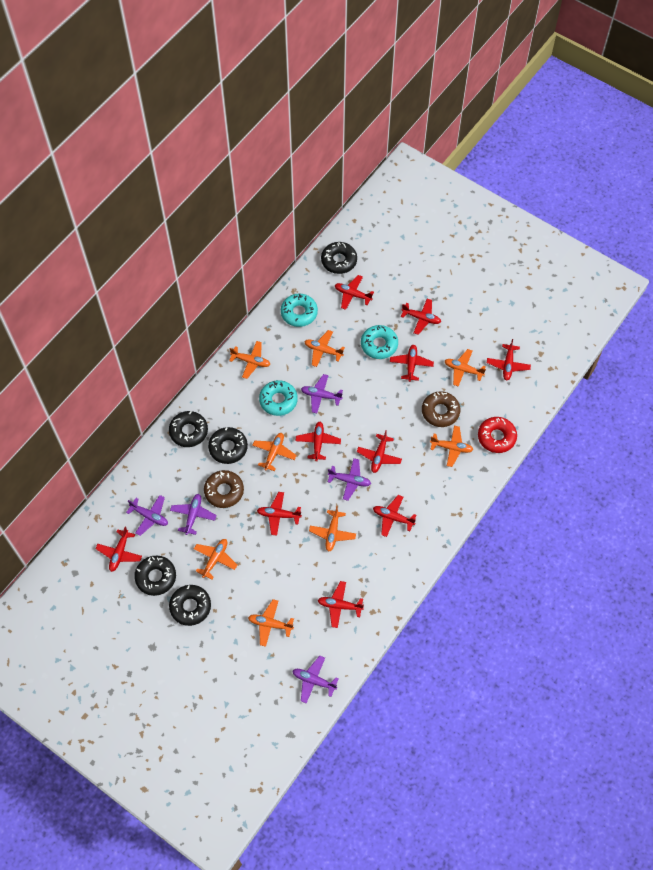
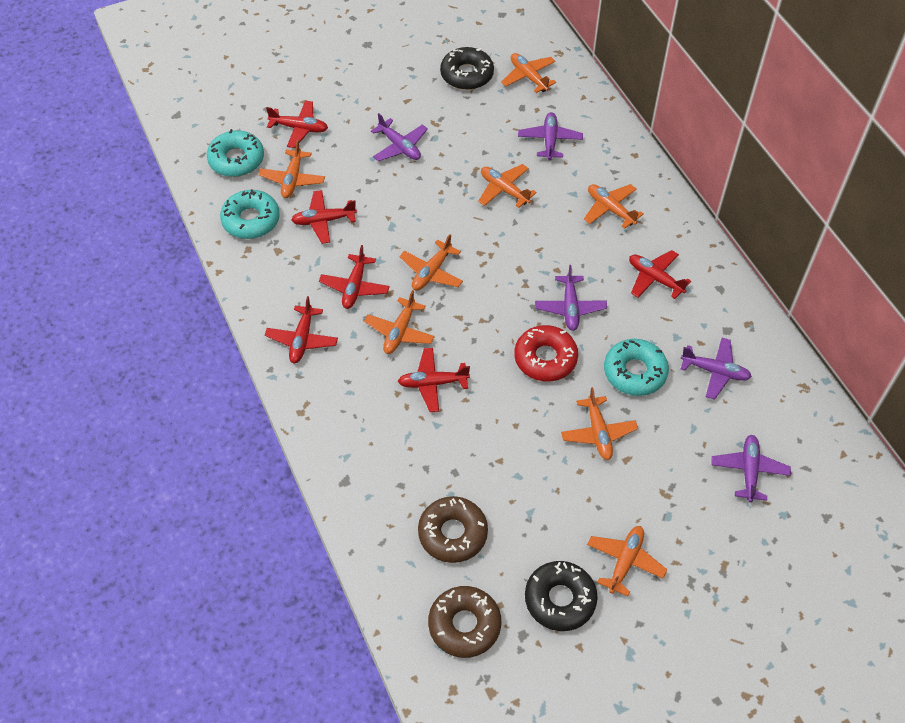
black donut: [135,556,176,596] [169,411,208,447] [169,585,211,626] [208,427,248,464] [321,242,357,274] = 5 -> [440,47,494,90] [525,561,598,631] = 2
red plane: [96,526,142,572] [257,492,302,536] [295,422,341,461] [318,581,364,628] [335,275,374,310] [357,430,402,473] [373,495,417,537] [390,345,434,382] [401,299,441,335] [487,339,531,381] = 10 -> [265,296,338,363] [266,100,328,148] [291,190,357,244] [319,245,390,309] [398,348,470,412] [629,250,691,299] = 6

